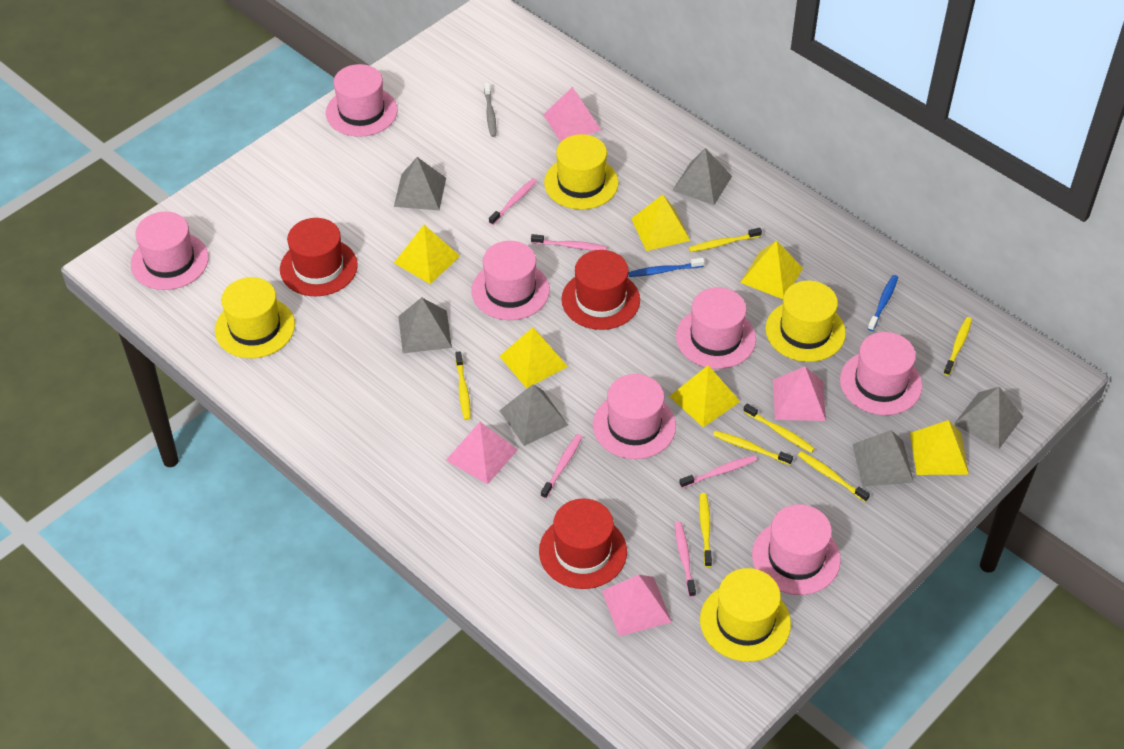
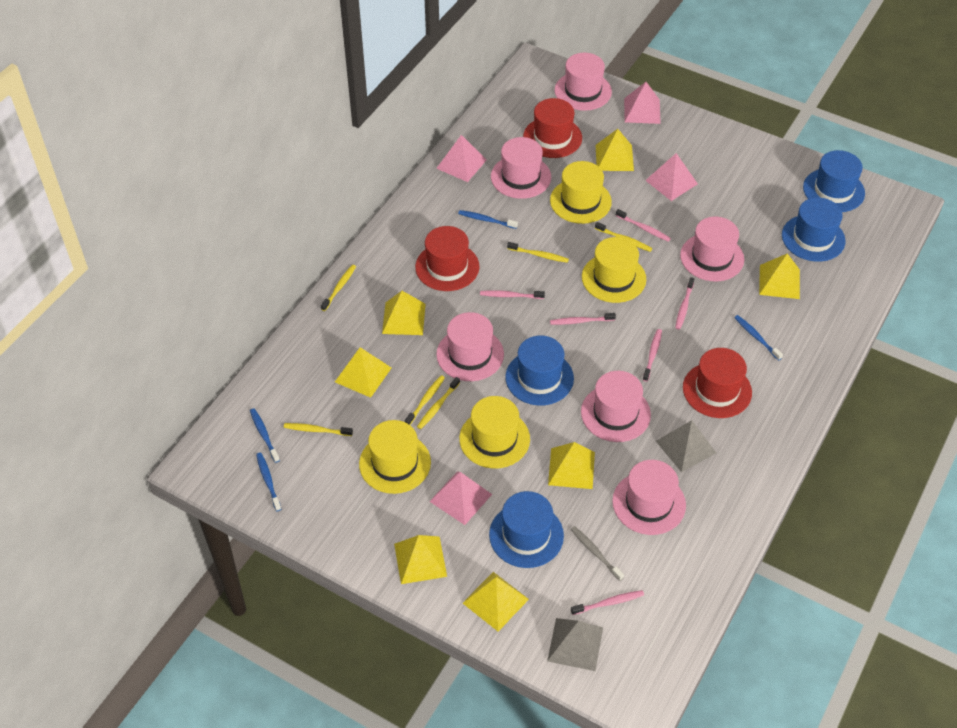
blue hat: none = 0 -> [489,491,564,568] [505,336,574,406] [782,197,846,262] [803,150,865,212] = 4
blue toothbrush: [628,258,704,277] [868,275,898,331] = 2 -> [250,408,280,463] [256,453,281,511] [458,210,518,229] [734,315,783,361] = 4
grey pyramid: [394,157,446,210] [398,297,452,353] [499,384,568,446] [672,148,732,205] [852,430,914,486] [954,387,1023,449] = 6 -> [547,618,603,671] [656,420,716,472] = 2
pink hat: [131,212,209,290] [326,64,398,137] [471,241,550,320] [593,374,676,459] [676,287,756,369] [752,504,841,595] [840,332,922,415] = 7 -> [436,312,504,381] [491,137,551,199] [555,53,612,111] [581,371,651,442] [612,460,686,535] [680,217,744,281] = 6
pink toothbrush: [489,178,537,225] [531,234,607,251] [541,434,582,499] [675,522,696,597] [679,455,757,488] = 5 -> [480,290,545,299] [550,313,616,325] [571,590,644,615] [616,209,671,242] [643,329,662,382] [675,277,695,330] = 6
yellow pyramid: [394,225,460,284] [499,327,568,388] [631,195,690,251] [669,365,740,427] [740,241,803,299] [910,420,969,475] = 6 -> [335,347,391,398] [382,291,426,335] [394,535,447,584] [463,572,529,632] [548,442,595,489] [595,129,634,171] [759,253,800,299] = 7
yellow toothbrush: [455,351,471,420] [689,228,762,252] [699,493,712,567] [713,431,793,465] [743,404,815,453] [798,451,870,502] [943,317,972,376] = 7 -> [284,423,353,436] [321,265,356,311] [405,375,445,425] [417,377,460,429] [507,242,569,263] [595,222,652,252] = 6

